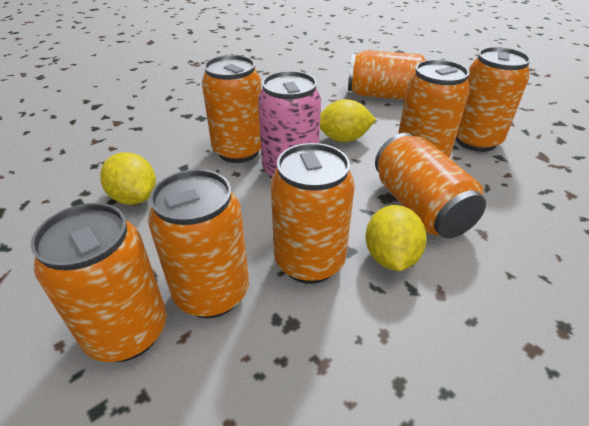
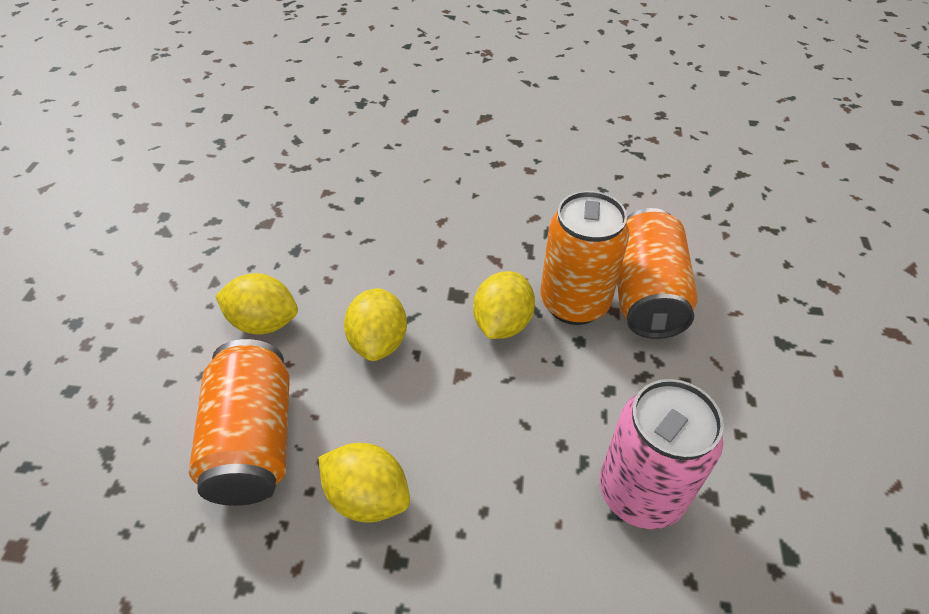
orange can: [31,203,166,362] [148,169,249,318] [202,55,261,163] [271,143,355,284] [348,50,426,100] [375,133,486,238] [398,59,470,157] [456,47,531,152] = 8 -> [189,339,290,506] [540,191,629,325] [617,208,698,339] = 3
yellow lemon: [100,152,156,205] [320,99,376,142] [365,205,427,271] = 3 -> [215,273,298,335] [318,443,410,523] [344,288,407,361] [473,271,535,339] = 4

